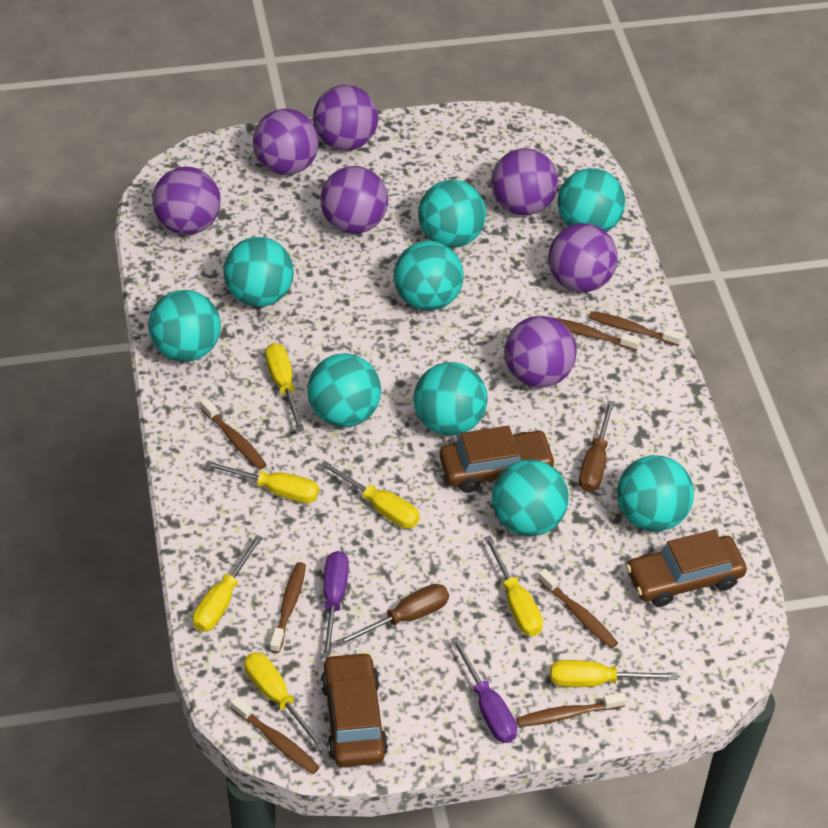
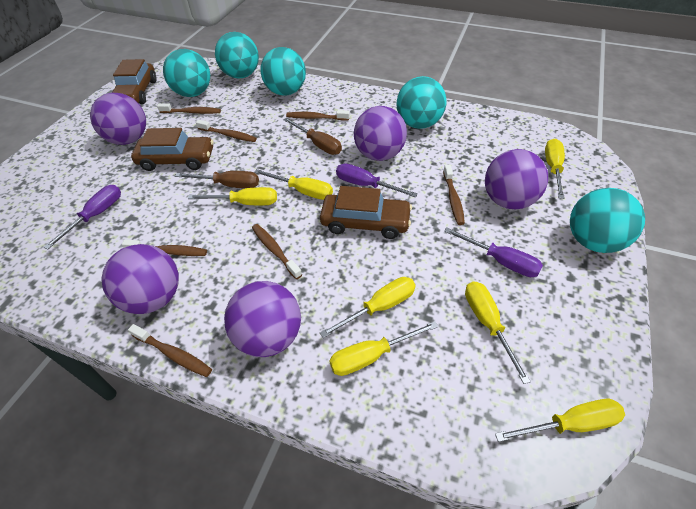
purple ball: [152,167,221,235] [253,109,319,175] [313,85,378,151] [321,166,388,234] [491,148,558,215] [504,316,577,388] [549,223,618,292] = 7 -> [90,93,146,145] [102,244,179,314] [224,281,301,357] [354,106,407,161] [485,149,548,209] = 5
purple screwdriver: [322,551,349,659] [451,636,517,743] = 2 -> [44,185,121,250] [336,163,418,198] [444,227,543,277] = 3
turquoise ball: [148,290,221,361] [223,237,294,307] [307,353,381,427] [394,241,464,311] [414,362,487,435] [418,180,486,248] [492,459,569,536] [558,168,625,232] [617,455,694,532] = 9 -> [163,49,210,97] [215,32,259,78] [260,47,306,95] [396,76,446,129] [570,188,645,253] = 5

